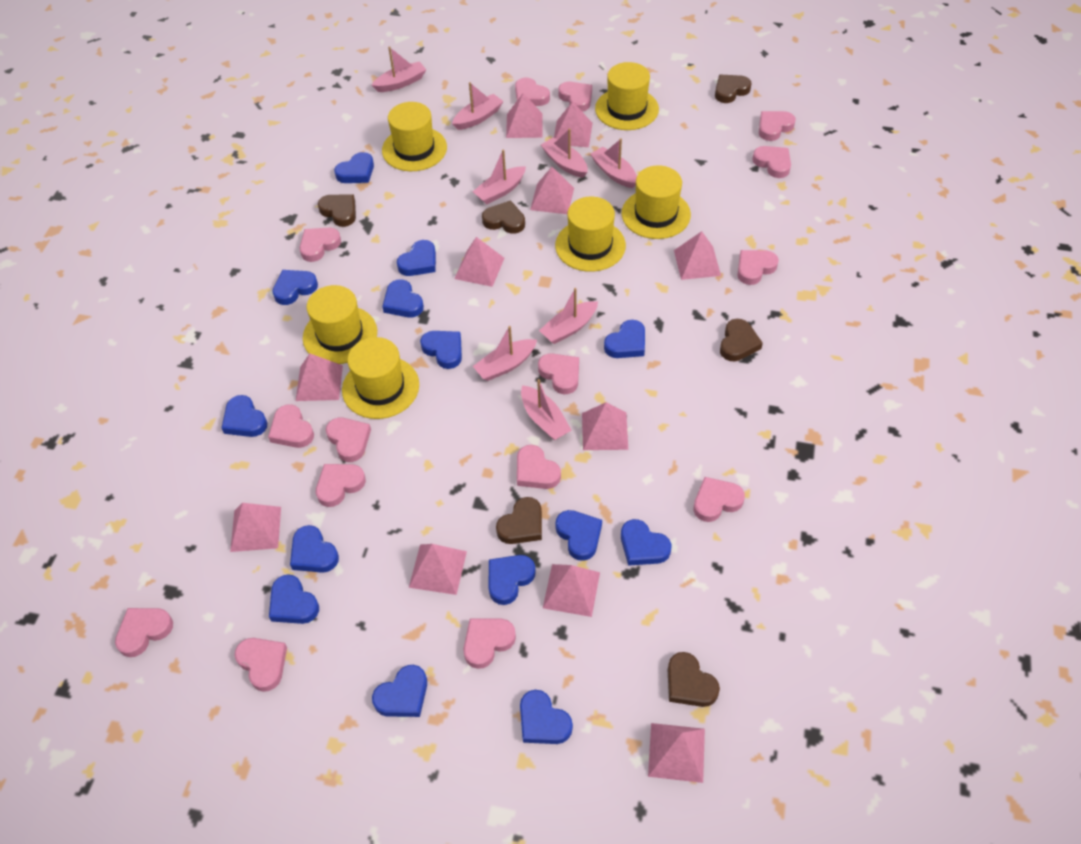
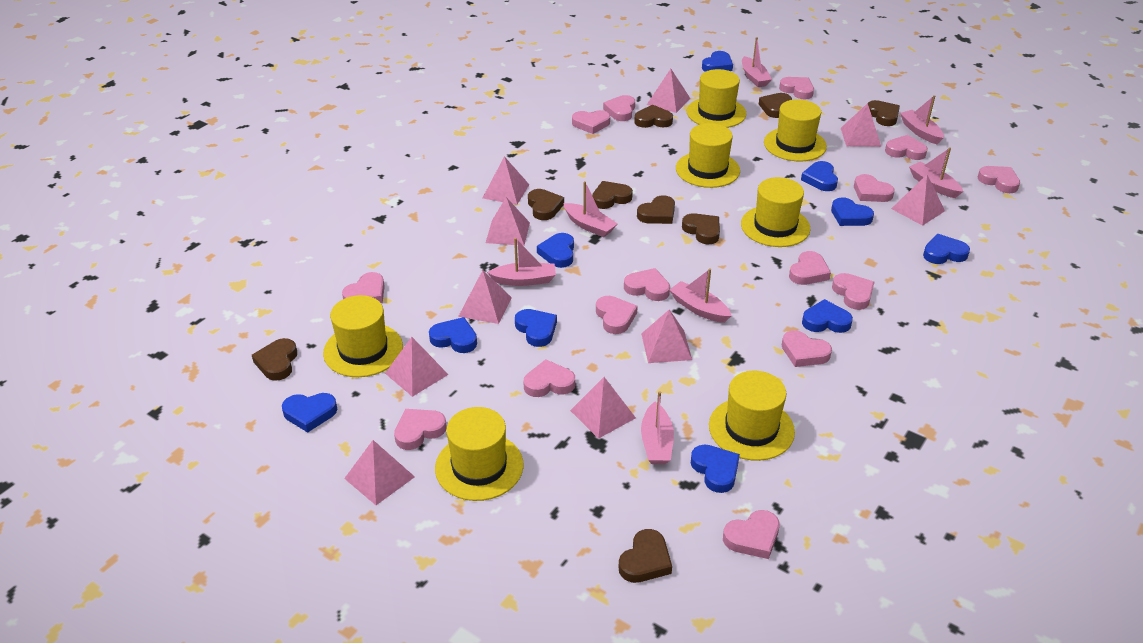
blue heart: [222,395,267,437] [269,574,319,624] [272,270,318,305] [290,525,339,573] [334,152,374,183] [372,665,427,717] [382,279,424,317] [397,240,436,276] [420,331,462,369] [488,555,536,605] [520,690,573,744] [555,510,602,561] [604,320,645,358] [621,519,671,566] = 14 -> [282,393,337,433] [429,317,477,353] [515,309,557,347] [537,233,574,268] [691,445,740,493] [702,51,733,72] [801,161,838,191] [802,299,853,333] [831,197,874,226] [923,234,970,264] = 10
brown heart: [318,195,356,227] [482,200,525,234] [496,497,542,544] [668,652,720,707] [715,74,752,103] [720,319,763,361] = 6 -> [252,338,297,381] [528,189,564,220] [592,181,633,209] [618,529,672,583] [634,105,673,128] [637,195,675,224] [682,213,720,244] [759,93,792,118] [868,100,900,126] = 9
pink boat: [372,46,426,92] [452,82,504,130] [473,150,526,204] [473,326,537,381] [521,379,572,440] [539,288,598,344] [541,128,588,178] [590,138,637,188] = 8 -> [487,238,556,286] [563,181,617,237] [641,391,674,464] [670,268,731,323] [742,37,772,87] [900,95,944,144] [909,147,963,198] = 7
pink pyramid: [230,503,281,552] [296,354,343,401] [409,544,467,595] [454,237,504,287] [506,93,543,138] [530,167,574,214] [543,564,600,617] [554,101,593,147] [582,402,628,450] [648,723,705,783] [674,231,721,280] = 11 -> [344,440,415,505] [385,337,449,397] [458,270,512,324] [483,156,529,205] [486,197,530,246] [570,377,636,439] [641,309,692,363] [647,69,691,113] [841,103,881,147] [891,175,945,226] = 10
yellow hat: [303,285,377,364] [342,337,419,419] [382,102,447,171] [555,197,626,272] [595,62,659,130] [622,165,691,239] = 6 -> [323,295,403,377] [435,407,524,501] [676,123,740,188] [687,69,747,128] [709,371,795,461] [741,177,810,247] [764,99,827,161] = 7

